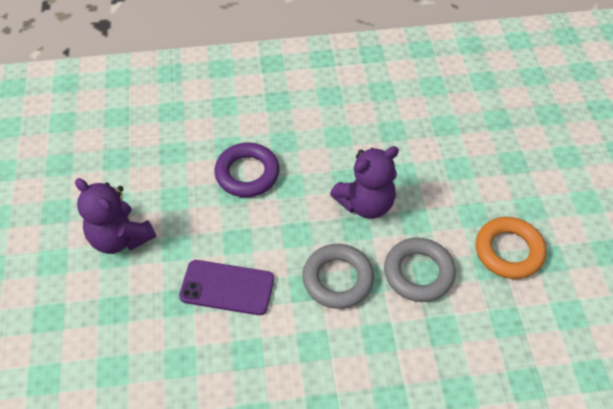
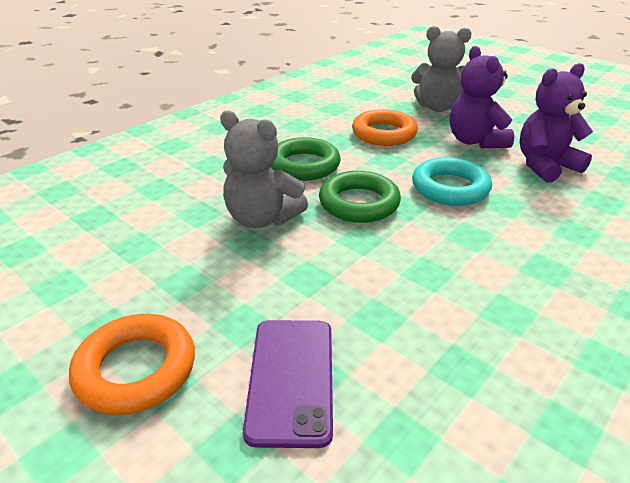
green ring: none = 0 -> [270,137,341,181] [319,171,401,223] = 2
grey ring: [302,244,374,309] [384,238,456,302] = 2 -> none = 0
grey teddy bear: none = 0 -> [220,111,308,228] [411,26,472,112] = 2
orange ring: [476,217,546,279] = 1 -> [69,314,195,415] [352,109,418,146] = 2
purple ring: [214,143,279,197] = 1 -> none = 0
turquoise ring: none = 0 -> [412,157,492,206] = 1

